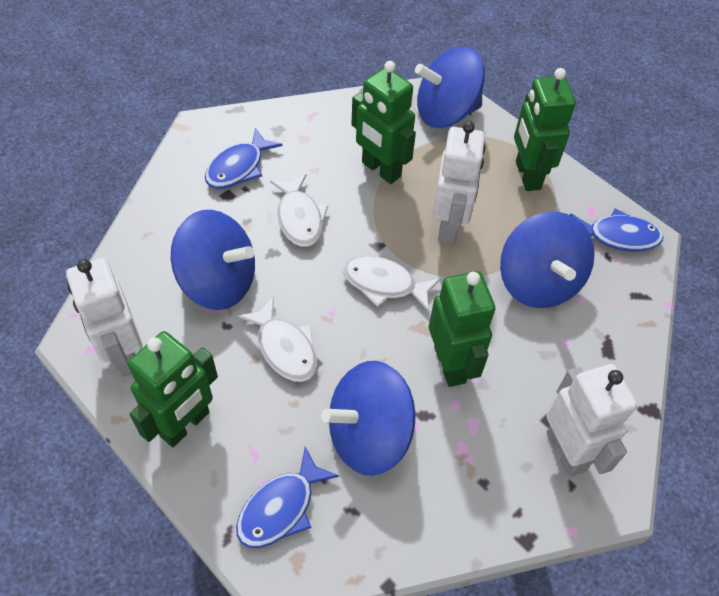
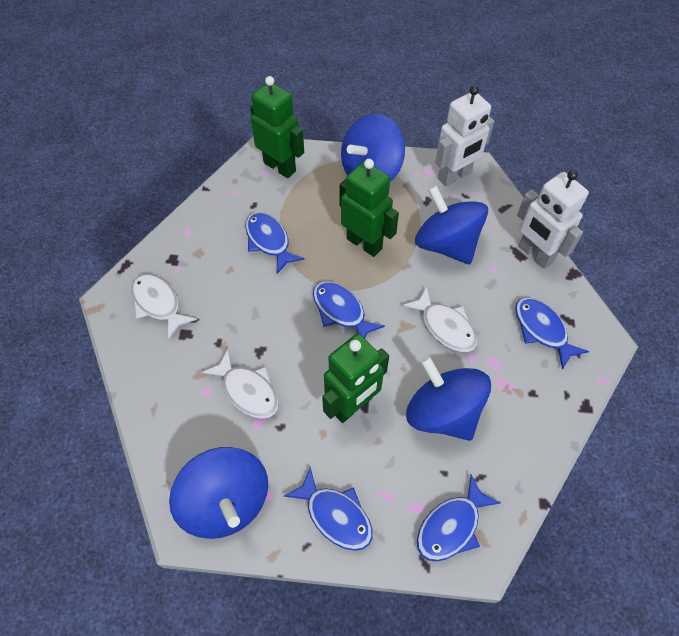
blue fish: [205,128,282,189] [236,447,339,548] [570,209,664,252] = 3 -> [246,212,305,273] [284,467,373,551] [313,281,385,338] [417,475,501,561] [515,297,589,370] = 5
green robot: [128,331,218,447] [351,61,416,184] [429,271,495,387] [514,68,576,191] = 4 -> [250,76,304,178] [322,334,389,423] [340,159,399,257] = 3
white robot: [66,258,142,377] [433,121,486,244] [546,364,637,477] = 3 -> [435,85,494,187] [517,170,589,269] = 2

